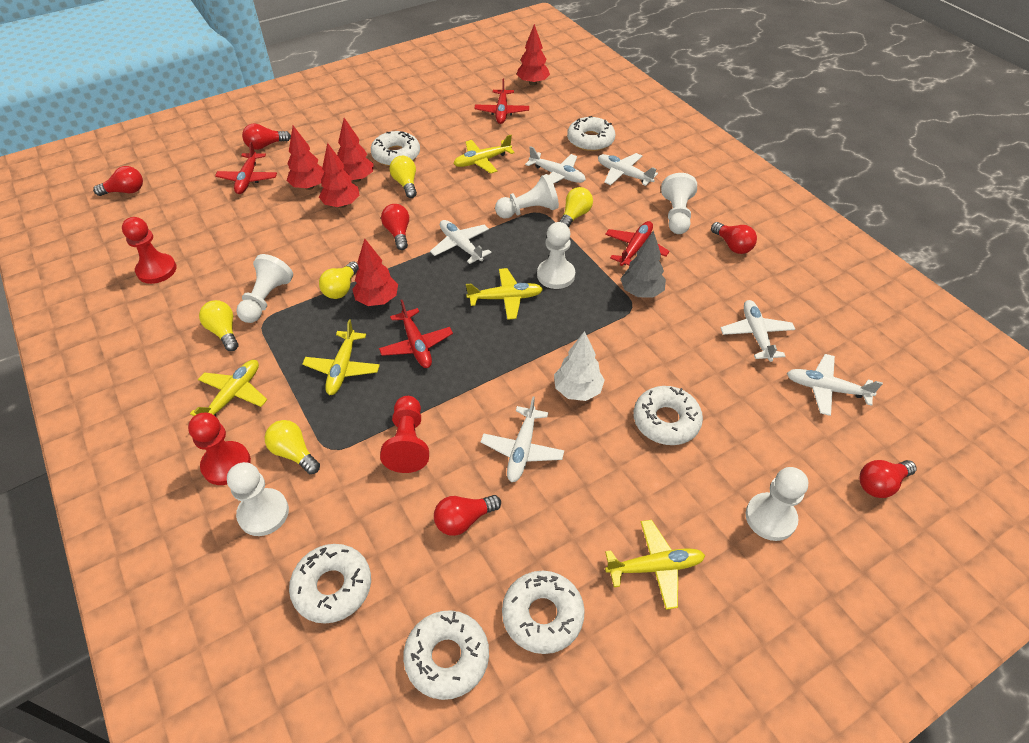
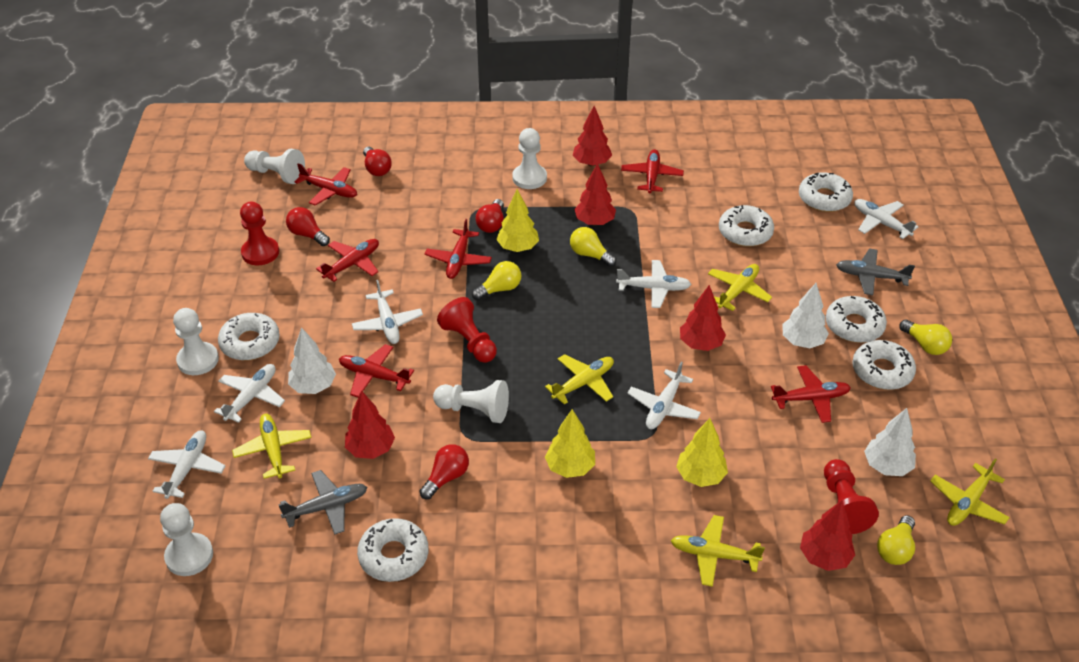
grey plane: none = 0 -> [278,470,367,535] [836,248,915,295] = 2
grey tree: [621,230,666,298] = 1 -> none = 0
red light bulb: [93,166,143,196] [242,124,291,150] [381,204,409,250] [434,495,501,536] [711,222,757,254] [859,460,917,498] = 6 -> [286,207,330,246] [363,147,392,176] [420,444,469,499] [476,199,504,233] = 4
red plane: [215,142,277,194] [379,300,453,368] [474,79,529,124] [605,221,670,266] = 4 -> [294,163,357,206] [316,239,379,282] [339,344,414,397] [425,219,492,279] [621,149,684,193] [771,365,851,423] = 6
white pawn: [227,462,289,536] [236,254,293,323] [495,174,559,219] [537,222,575,289] [661,173,697,234] [746,467,808,541] = 6 -> [160,503,213,576] [173,308,219,375] [244,149,305,184] [433,380,509,423] [512,128,547,189] = 5
white tree: [554,331,605,401] = 1 -> [288,327,336,394] [782,283,829,348] [864,408,916,476] = 3
yellow light bulb: [199,300,238,351] [265,420,320,474] [319,261,359,299] [390,156,417,198] [559,187,593,227] = 5 -> [472,261,521,300] [570,227,616,267] [877,515,915,565] [899,319,952,355] = 4
yellow tree: none = 0 -> [496,189,539,252] [545,409,595,478] [676,418,728,487] = 3

